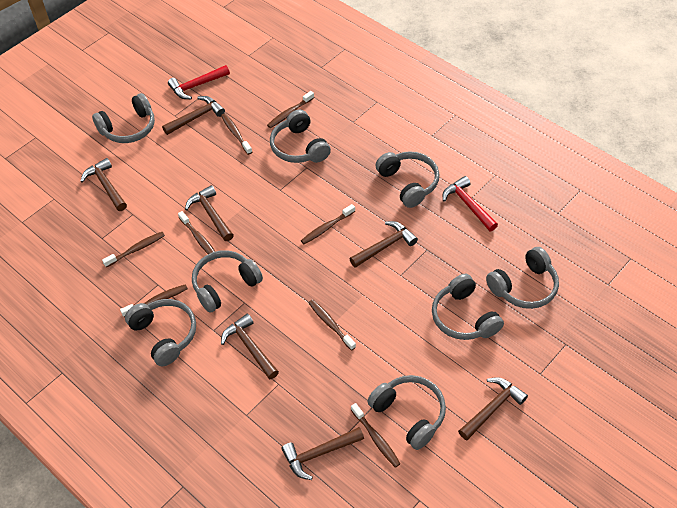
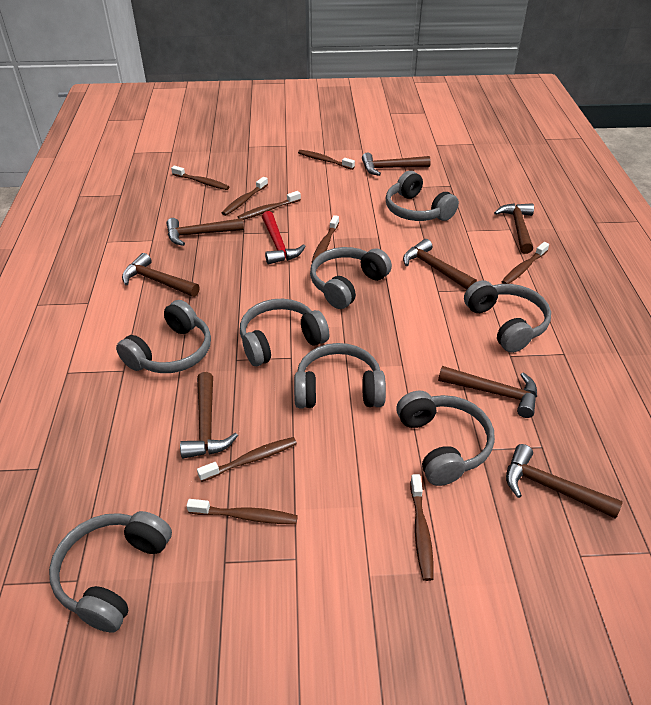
brown hammer: [80,158,127,211] [162,96,225,135] [185,185,234,241] [221,314,279,379] [281,427,364,480] [350,221,418,268] [458,377,528,440] = 7 -> [122,253,200,297] [166,218,244,246] [180,372,238,458] [362,153,431,176] [403,239,477,290] [438,366,537,418] [494,203,534,254] [506,444,623,519] = 8
brown toothbrush: [102,232,165,267] [120,284,188,317] [178,211,216,254] [221,113,252,155] [267,91,314,128] [301,204,355,244] [309,299,356,351] [351,403,401,468] = 8 -> [171,166,230,190] [186,499,298,524] [197,437,297,482] [222,177,268,216] [238,191,301,220] [298,150,355,170] [311,215,339,263] [410,474,434,581] [501,242,549,284] = 9
red hammer: [168,65,230,99] [443,176,498,231] = 2 -> [262,211,306,265] = 1

